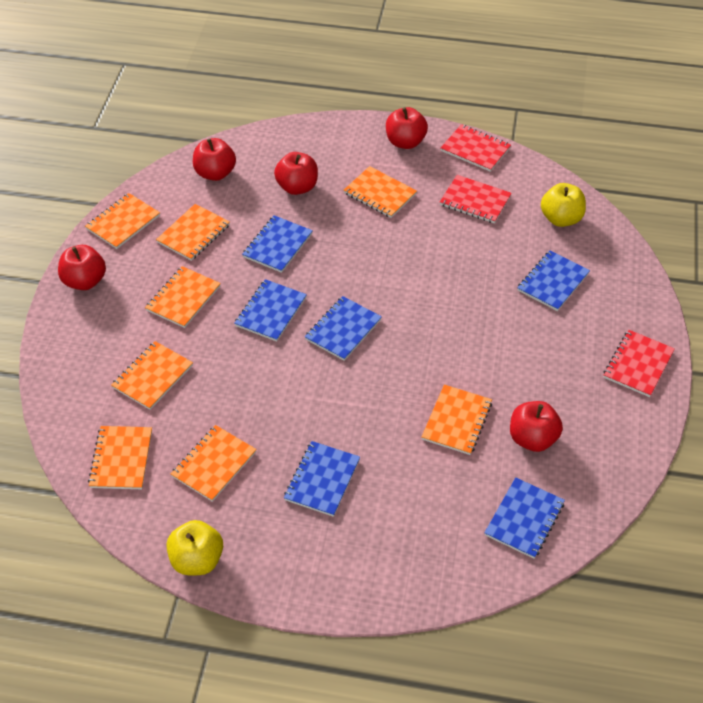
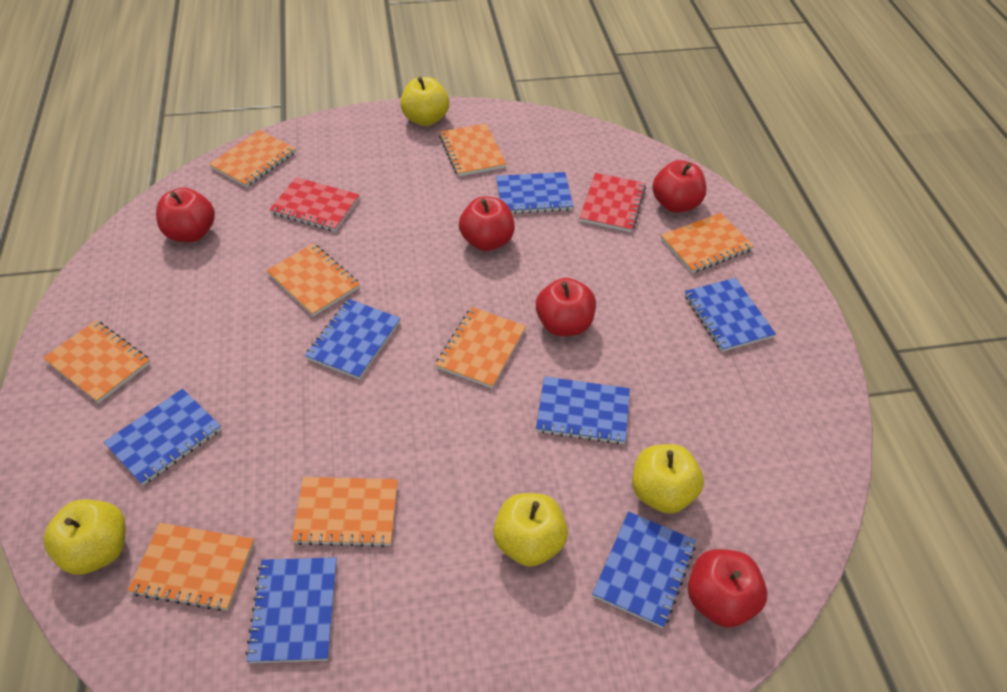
blue notebook: [234,279,307,342] [242,215,313,273] [284,441,360,517] [305,296,382,361] [484,477,565,559] [517,250,590,311] = 6 -> [104,389,221,485] [245,557,337,663] [305,299,400,379] [496,172,573,214] [536,376,630,445] [592,511,696,628] [685,278,776,352] = 7
red notebook: [440,175,512,224] [441,124,511,172] [603,330,675,397] = 3 -> [269,177,359,232] [579,173,646,232] = 2
yellow apple: [166,520,223,575] [541,183,586,227] = 2 -> [43,500,126,575] [400,77,449,126] [493,493,568,567] [632,444,704,514] = 4

